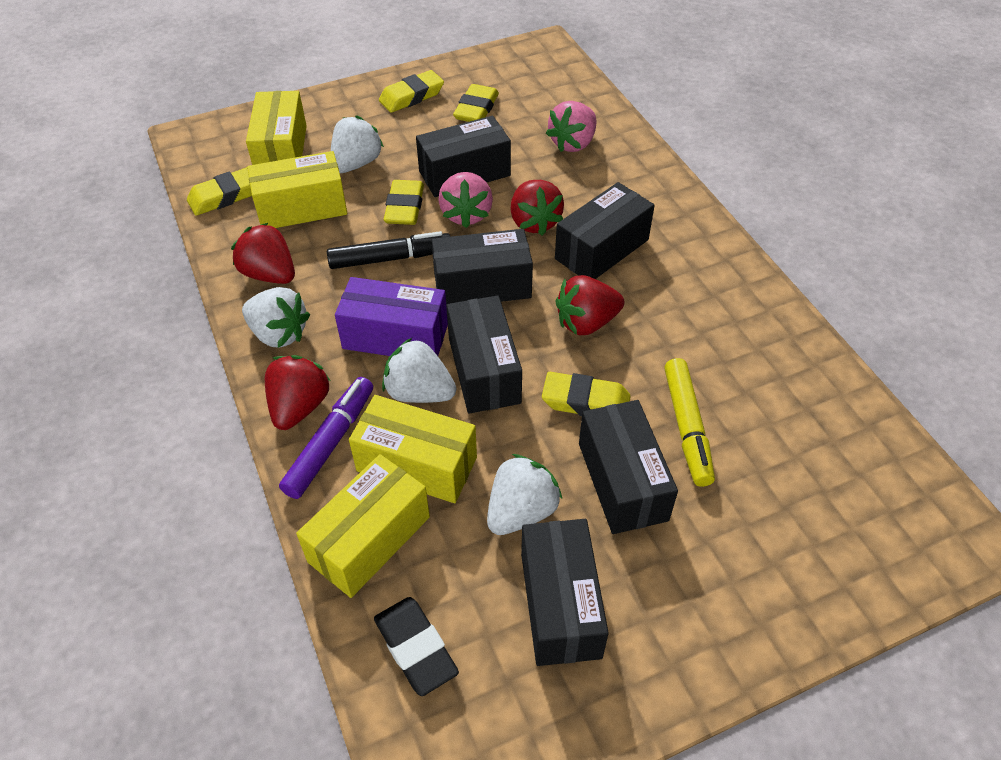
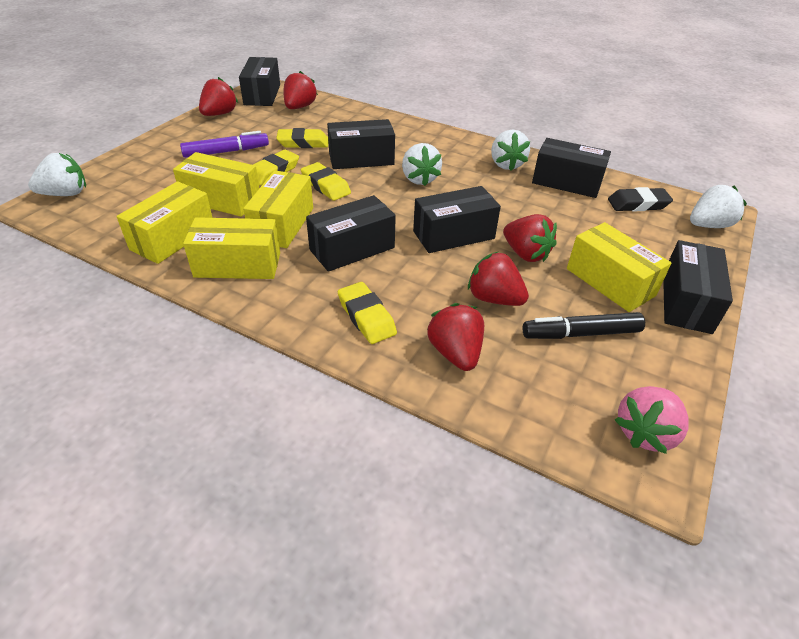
pink strawberry: [438,172,493,228] [546,101,597,152] = 2 -> [615,386,689,454] = 1
purple box: [335,277,448,356] = 1 -> none = 0
red strawberry: [231,223,295,284] [265,355,331,430] [511,180,564,235] [556,275,624,335] = 4 -> [199,77,238,116] [284,71,318,109] [428,303,484,371] [468,252,529,306] [503,214,557,262] = 5
yellow box: [246,91,307,165] [247,151,347,228] [296,454,430,598] [349,395,477,503] = 4 -> [117,181,213,264] [173,152,259,217] [183,217,280,279] [243,170,313,248] [567,222,671,312] = 5
yellow eraser: [187,167,252,216] [379,70,444,113] [384,180,424,225] [453,84,499,122] [542,372,631,416] = 5 -> [253,150,299,185] [276,128,328,148] [301,162,351,201] [338,282,397,344] = 4
yellow marker: [664,358,715,487] = 1 -> none = 0

